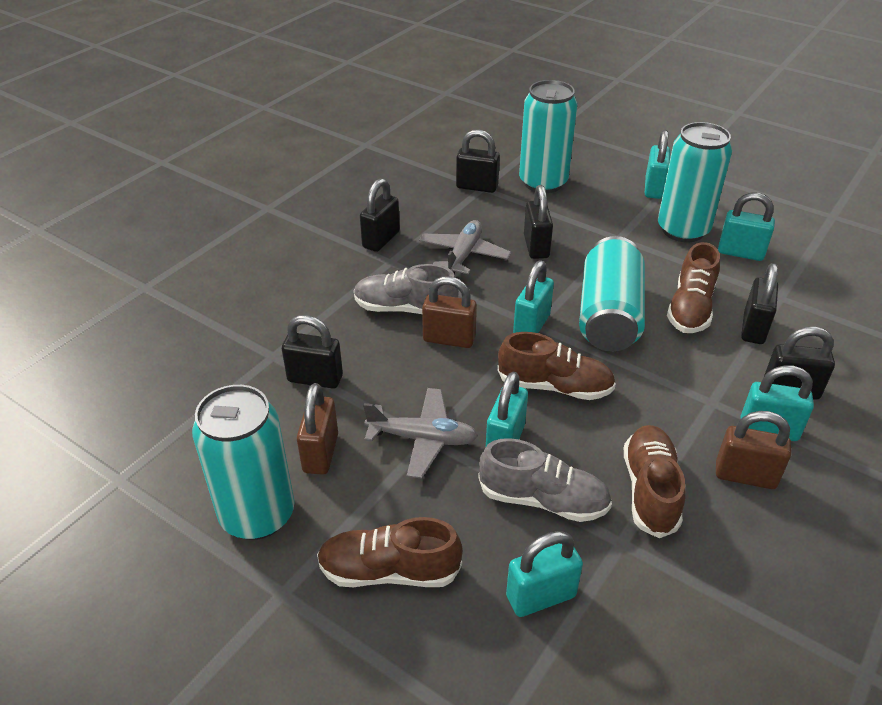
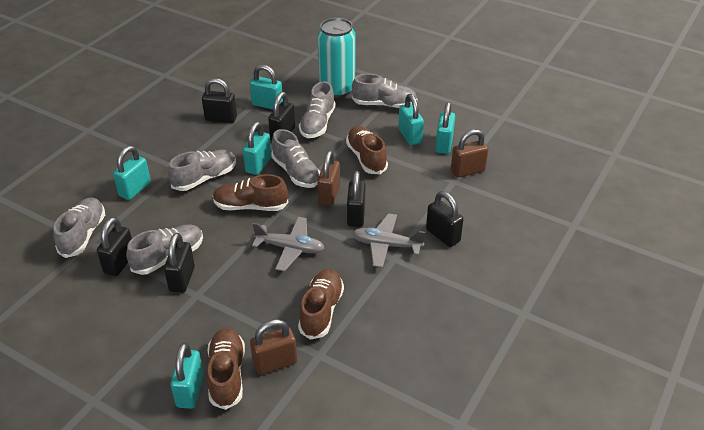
grey shoe: [354,264,459,314] [478,438,612,522] = 2 -> [53,197,105,258] [126,224,203,275] [168,150,236,191] [271,129,320,188] [299,81,335,138] [352,74,417,108] = 6
turquoise can: [192,385,295,540] [519,80,577,193] [579,236,645,352] [658,122,732,242] = 4 -> [318,18,355,98] = 1

